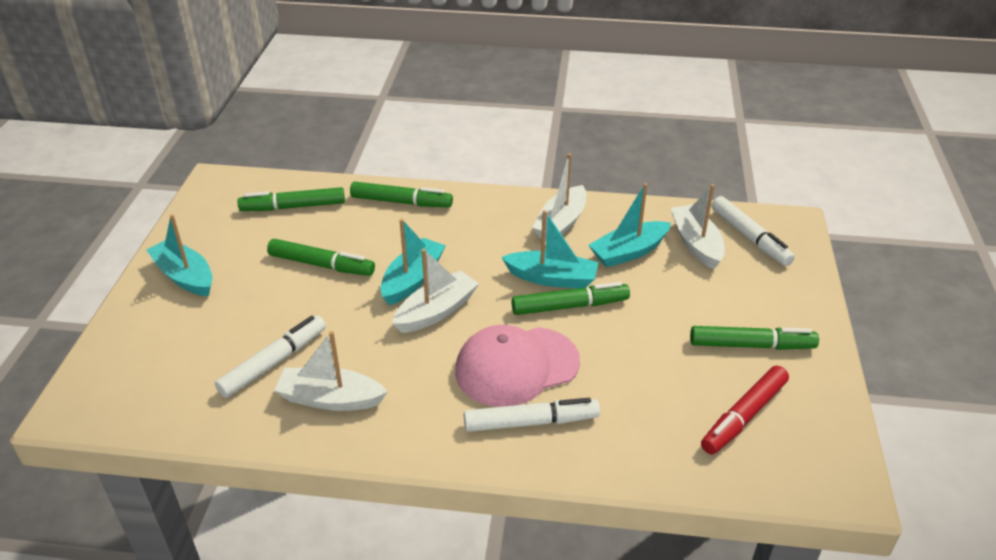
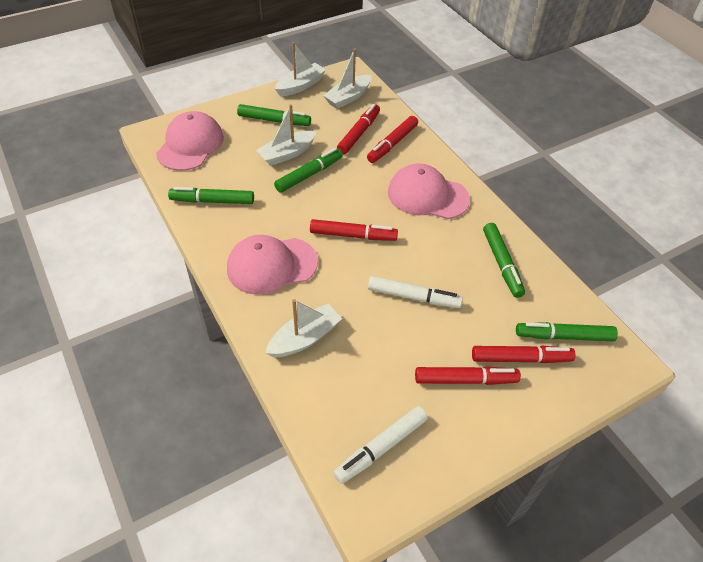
pink cap: [455,325,580,407] = 1 -> [156,111,224,171] [227,235,318,295] [388,164,470,219] = 3
red marker: [701,366,789,454] = 1 -> [310,219,398,241] [337,104,380,154] [367,116,418,163] [415,366,521,385] [472,346,575,363] = 5
turquoise boat: [146,214,212,296] [380,219,446,305] [501,210,599,288] [589,183,671,267] = 4 -> none = 0
white marker: [215,316,326,398] [464,398,600,432] [712,196,795,266] = 3 -> [333,406,428,484] [368,276,463,308] = 2

